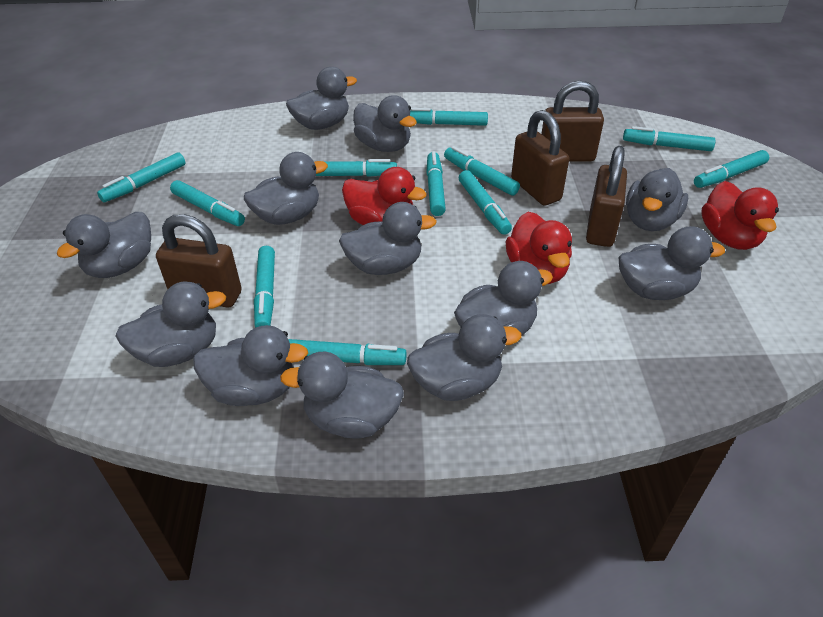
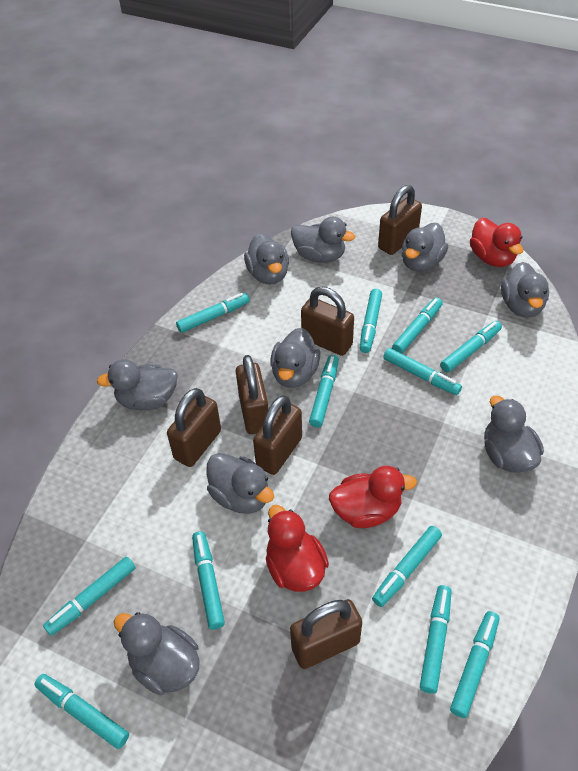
brown padlock: [156,214,242,308] [511,110,569,206] [541,81,604,162] [586,146,627,247] = 4 -> [167,388,221,467] [236,355,268,434] [253,395,302,475] [290,599,362,669] [301,287,354,356] [378,185,422,255] = 6
grey duck: [56,212,151,278] [116,282,226,367] [193,325,308,406] [244,152,328,225] [280,352,404,438] [286,67,357,130] [339,202,437,275] [353,95,417,152] [407,314,521,401] [454,261,553,336] [619,226,725,300] [626,168,688,231] = 12 -> [97,359,178,410] [114,612,200,695] [206,453,274,514] [244,233,289,285] [270,328,320,388] [291,217,355,263] [402,223,448,272] [484,396,544,473] [501,262,549,318] = 9
turquoise marker: [97,152,185,202] [170,180,245,226] [254,246,275,327] [288,339,407,365] [316,159,397,177] [410,108,488,126] [426,151,446,216] [444,146,520,196] [459,170,512,235] [623,126,716,151] [694,150,769,188] = 11 -> [34,674,129,749] [43,557,135,636] [176,293,250,333] [192,531,225,629] [309,355,339,428] [360,289,382,353] [372,526,442,607] [383,348,462,395] [392,298,443,353] [420,585,452,694] [440,321,502,372] [450,611,500,718] = 12

